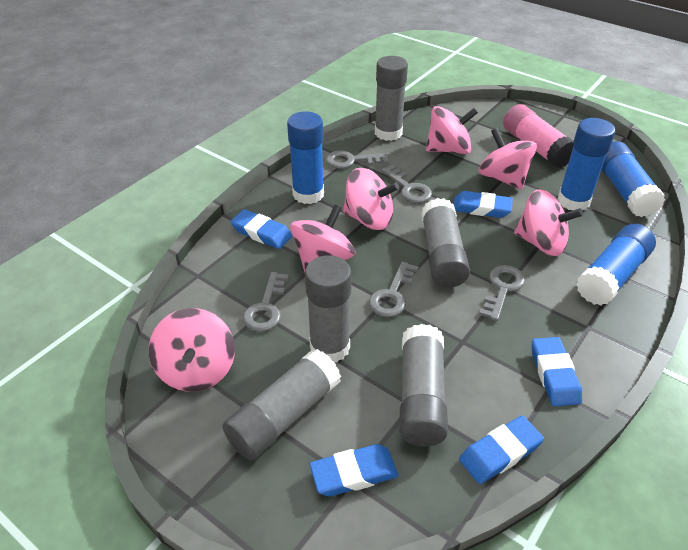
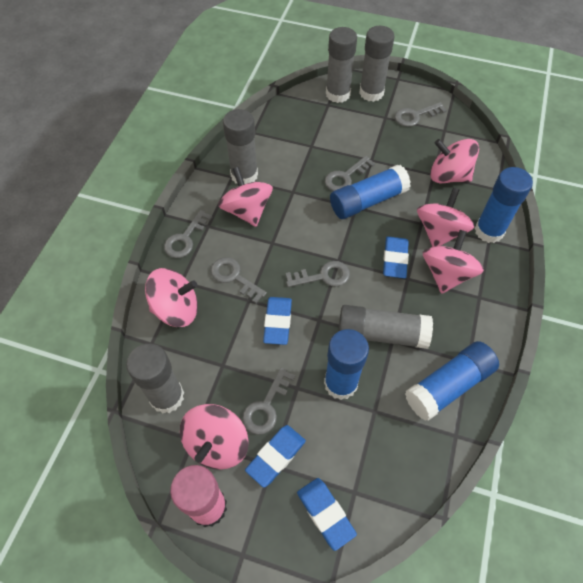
blue eraser: [230,209,292,249] [310,444,398,496] [453,191,513,218] [459,416,544,484] [532,337,582,406] = 5 -> [245,425,306,488] [263,297,292,345] [297,478,357,551] [383,236,409,278] = 4
grey key: [243,272,289,332] [326,151,389,169] [369,261,419,317] [381,165,432,203] [479,265,526,321] = 5 -> [164,210,212,258] [211,257,267,303] [242,368,295,435] [286,261,350,287] [325,156,375,191] [395,102,447,127] = 6

